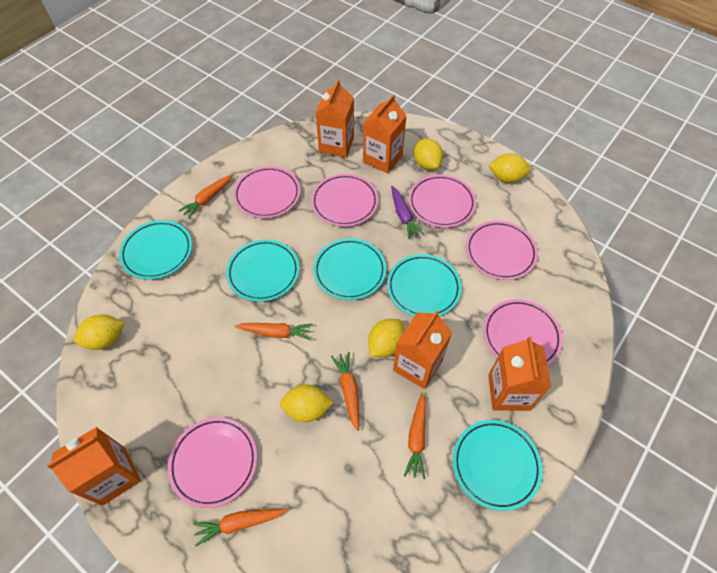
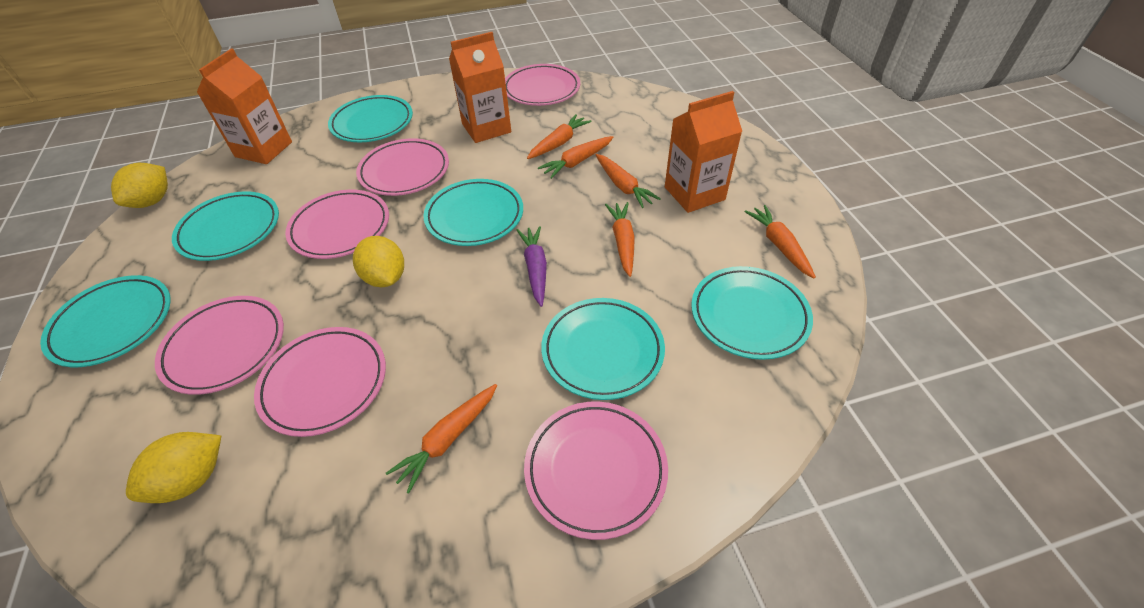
orange carrot: [178,174,233,219] [193,509,287,546] [235,323,313,340] [331,352,359,431] [404,393,426,479] = 5 -> [386,384,497,494] [527,114,592,159] [538,136,613,179] [596,154,661,208] [605,202,635,277] [744,205,816,279] = 6
orange carton: [47,427,141,506] [315,79,354,158] [363,94,407,173] [393,310,452,389] [488,337,551,411] = 5 -> [197,48,292,164] [449,32,511,143] [665,91,742,213] = 3
turquoise plate: [119,220,192,280] [226,240,299,302] [313,238,386,300] [387,254,462,316] [453,420,542,511] = 5 -> [40,275,171,367] [172,191,279,261] [328,95,413,142] [423,179,523,246] [541,298,665,400] [691,266,813,360] = 6
yellow lemon: [74,315,125,350] [280,384,334,422] [368,319,405,357] [414,138,443,170] [488,153,530,183] = 5 -> [111,163,168,208] [126,432,221,503] [353,236,404,287] = 3

